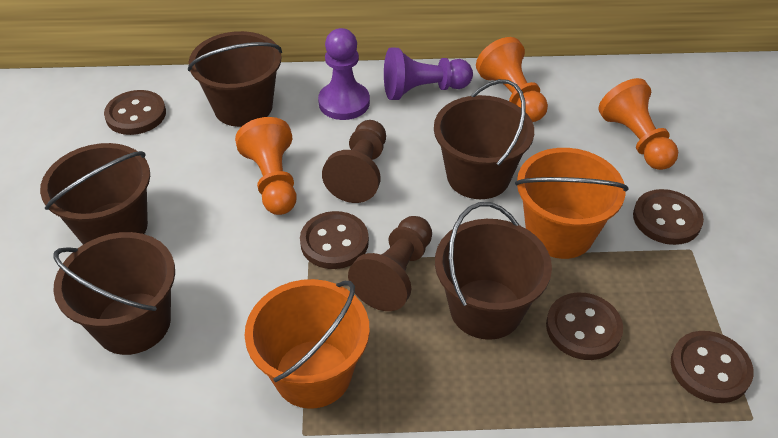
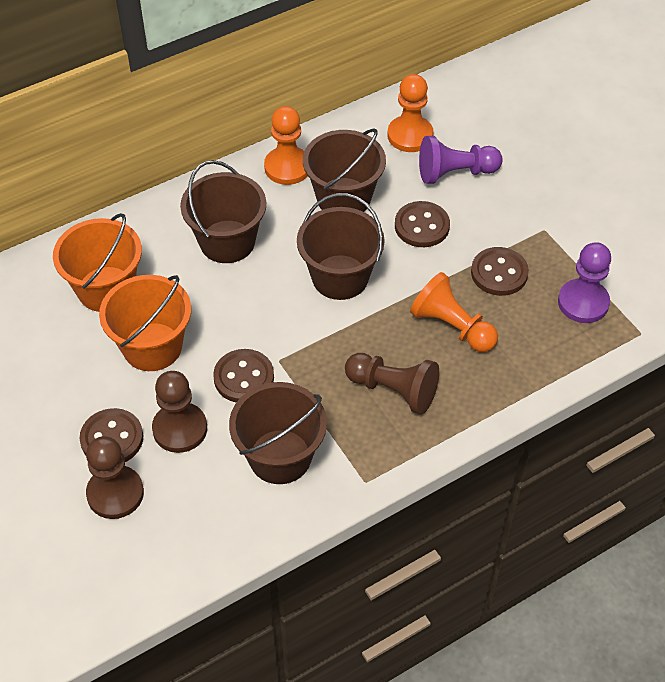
brown bucket: [40,143,150,245] [53,232,175,355] [188,31,282,127] [434,79,534,199] [435,202,552,340] = 5 -> [180,160,266,263] [229,382,327,484] [297,193,385,300] [303,128,386,212] = 4
brown button: [104,90,166,135] [300,211,369,269] [546,292,623,360] [633,189,704,245] [671,331,754,403] = 5 -> [80,408,143,462] [213,349,274,403] [395,201,450,247] [471,247,529,296] = 4
brown pawn: [322,120,386,203] [348,216,432,311] = 2 -> [86,436,144,519] [152,371,207,453] [345,353,439,414] = 3

